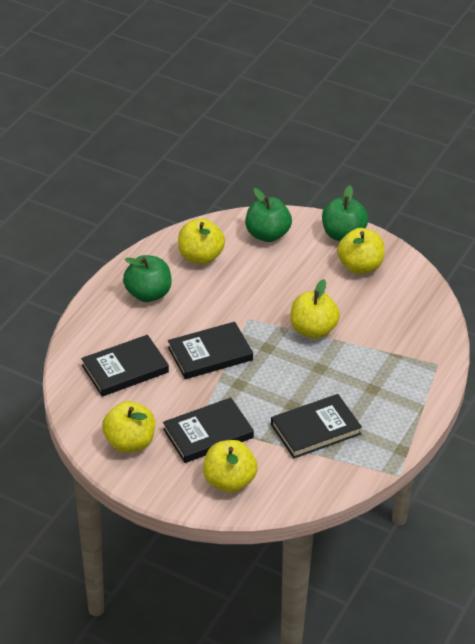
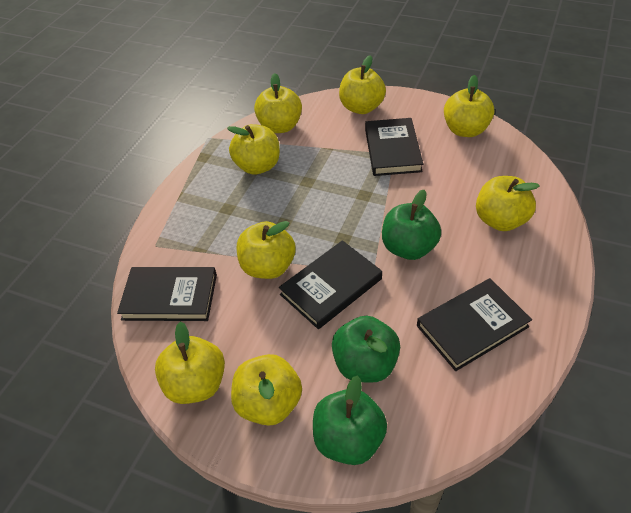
yellow apple: [102,401,155,453] [178,219,225,265] [203,440,258,493] [290,279,340,339] [337,228,385,274] = 5 -> [155,322,225,404] [227,124,280,174] [231,354,302,426] [237,221,296,279] [254,73,302,133] [339,55,386,114] [444,75,494,137] [476,176,540,231] = 8

